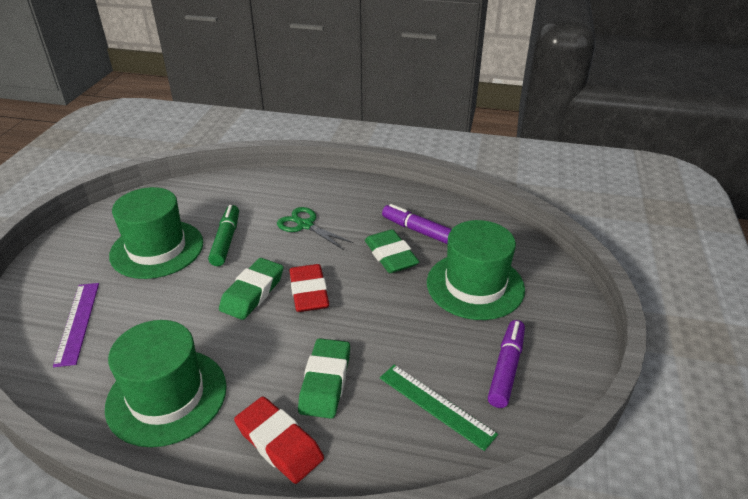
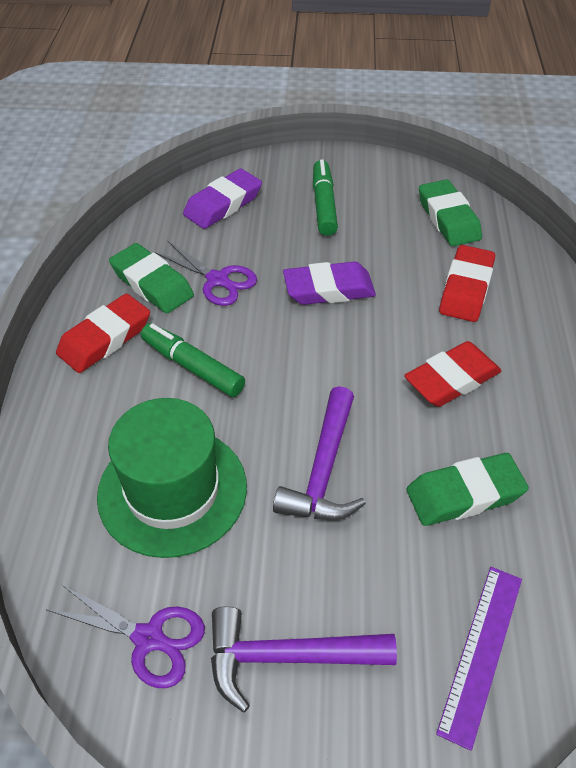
green hat: [105,320,227,447] [109,187,203,279] [427,220,525,320] = 3 -> [97,398,247,558] = 1
green marker: [208,205,239,266] = 1 -> [141,323,245,397] [313,159,338,236] = 2
green ruler: [380,365,498,451] = 1 -> none = 0
green scissors: [277,207,354,249] = 1 -> none = 0
purple eraser: none = 0 -> [183,169,262,229] [283,262,376,305] = 2
purple hammer: none = 0 -> [211,606,397,713] [273,386,366,520] = 2
purple marker: [382,204,452,244] [488,320,525,408] = 2 -> none = 0
purple scissors: none = 0 -> [45,584,205,688] [154,241,257,306] = 2
red eraser: [234,397,324,484] [289,264,329,312] = 2 -> [56,294,150,373] [404,341,501,407] [439,245,495,322] = 3

